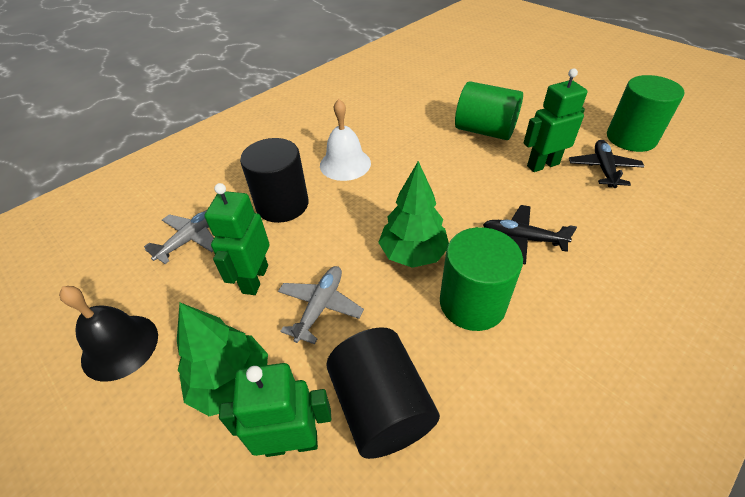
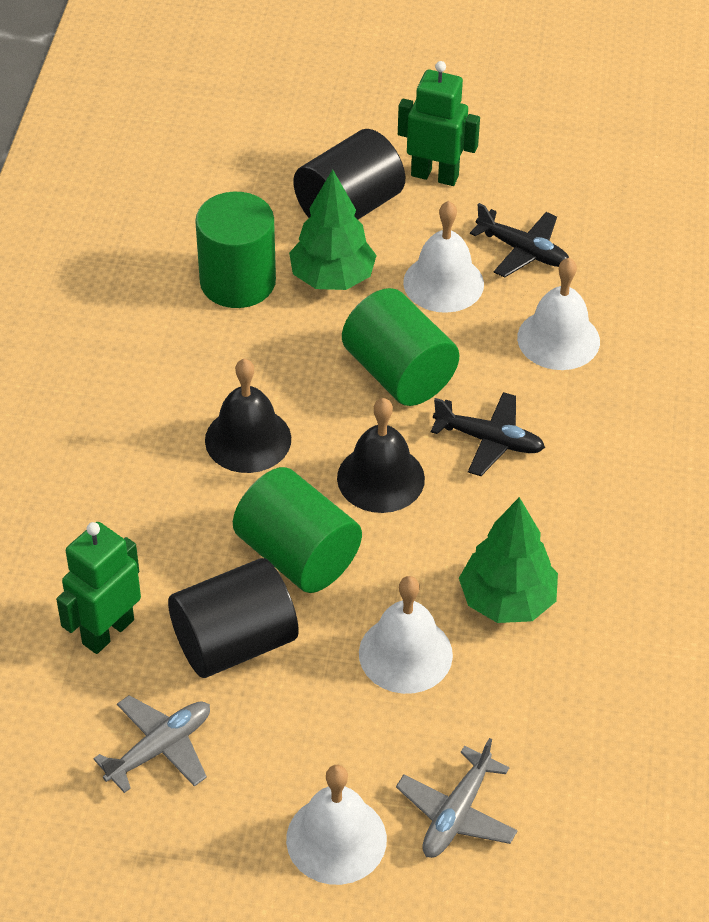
black bell: [59,286,158,382] = 1 -> [205,359,291,473] [337,398,425,513] = 2
green robot: [204,183,269,295] [219,363,331,457] [523,68,588,172] = 3 -> [56,522,141,654] [398,61,480,186] = 2
white bell: [320,99,371,181] = 1 -> [286,765,387,885] [359,576,453,694] [403,201,484,313] [517,258,600,370] = 4

